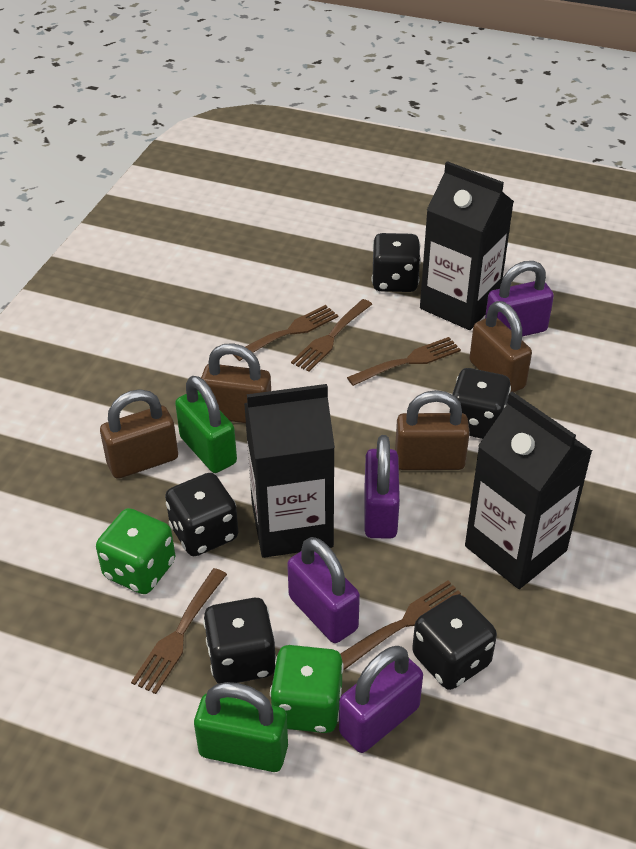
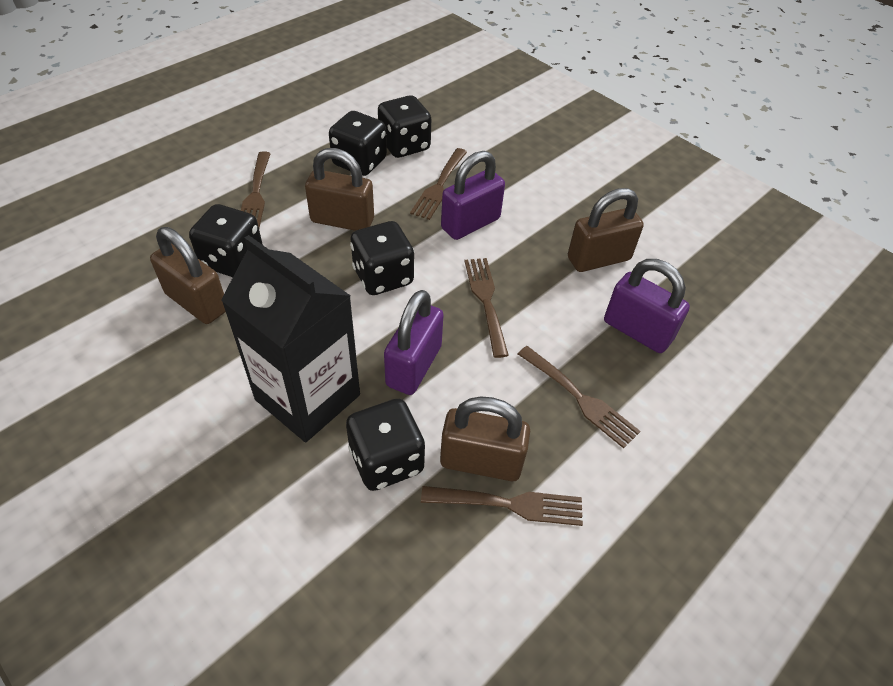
black carton: [244,384,335,558] [420,161,514,330] [465,392,592,589] = 3 -> [221,235,360,442] = 1
green dice: [96,508,175,594] [270,645,344,733] = 2 -> none = 0
green padlock: [175,376,237,473] [194,682,288,772] = 2 -> none = 0
purple padlock: [287,537,360,643] [339,646,423,753] [365,435,400,539] [485,261,554,337] = 4 -> [384,290,444,395] [441,151,505,240] [604,259,690,353] = 3

